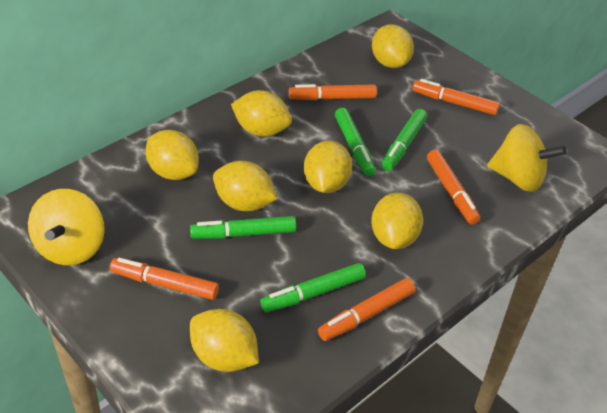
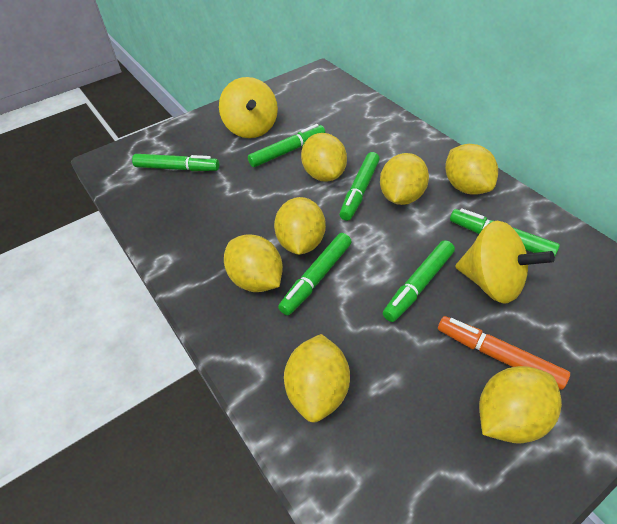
green marker: [190,216,296,239] [260,263,366,312] [335,108,376,177] [381,109,427,171] = 4 -> [132,154,219,171] [248,124,325,167] [278,233,352,315] [340,152,380,221] [383,240,455,322] [450,208,560,256] = 6
orange marker: [110,258,219,300] [289,84,377,100] [318,278,415,341] [412,79,500,115] [427,150,480,225] = 5 -> [438,316,570,390] = 1

